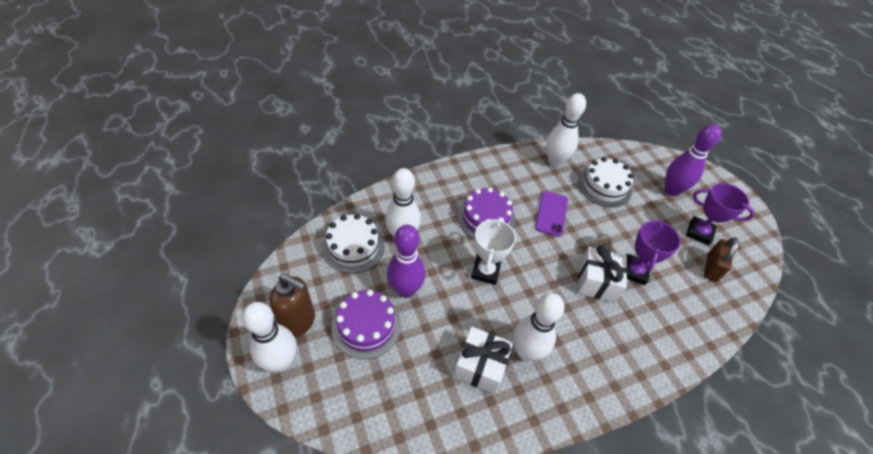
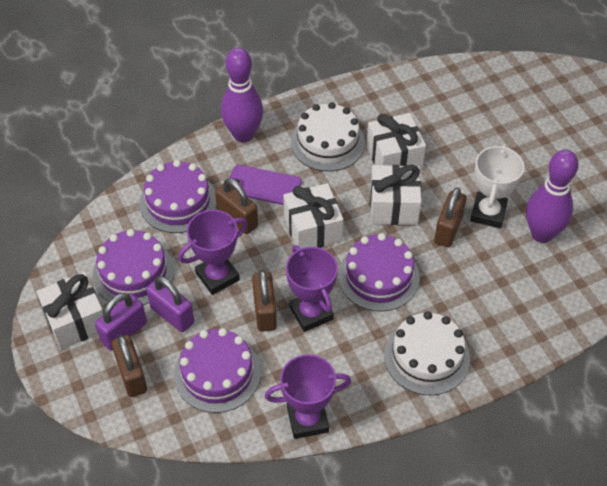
brown padlock: [704,237,739,282] = 1 -> [111,335,147,397] [215,178,258,234] [252,270,277,332] [434,187,467,247] = 4
brown soap dispenser: [269,274,315,337] = 1 -> none = 0
purple cake: [331,289,401,359] [457,187,515,239] = 2 -> [93,229,174,305] [140,160,217,233] [174,328,261,413] [338,233,420,311] = 4
purple padlock: none = 0 -> [95,293,147,351] [146,276,194,332] = 2
purple trophy: [627,220,681,285] [686,183,755,246] = 2 -> [178,210,248,295] [265,354,351,439] [286,245,338,332] = 3
white bowling pin: [242,302,297,372] [385,168,421,237] [513,293,564,361] [546,93,586,167] = 4 -> none = 0
white gift: [453,327,513,394] [578,245,628,303] = 2 -> [36,272,103,350] [283,183,344,248] [366,113,426,169] [370,165,421,225] = 4

